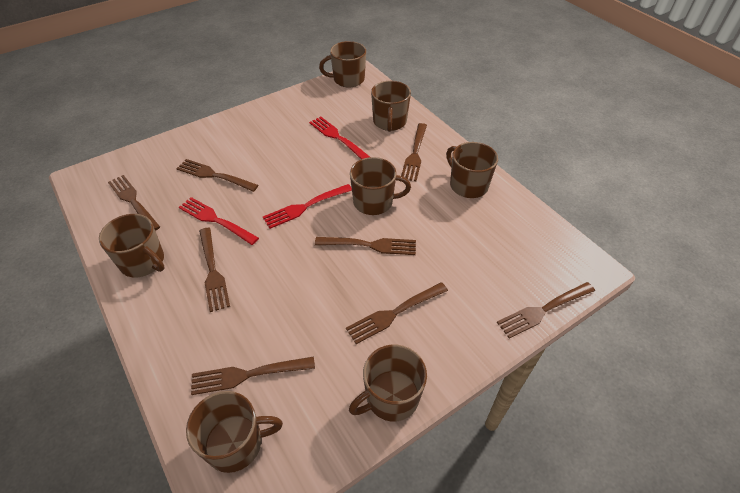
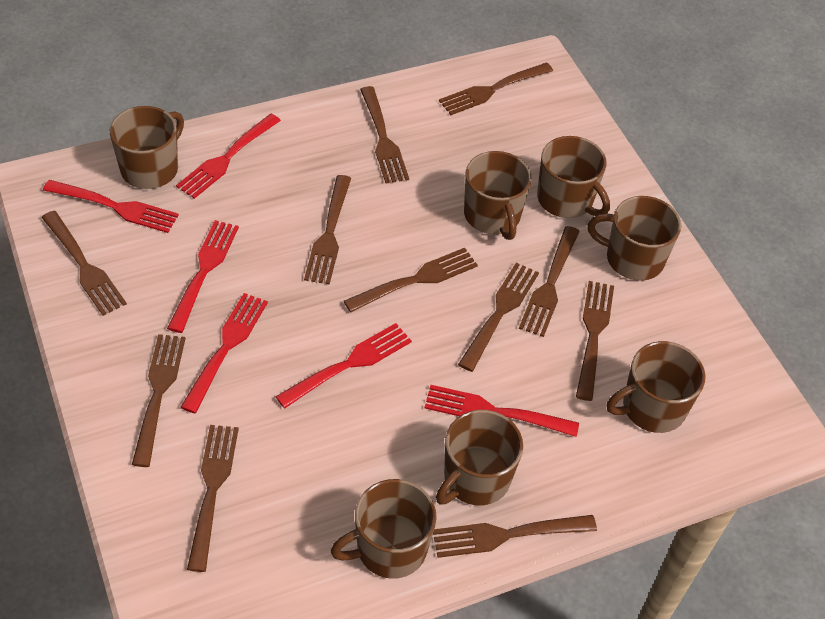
brown fork: [108,175,160,231] [176,159,258,192] [191,356,315,395] [199,228,230,312] [315,237,416,255] [346,282,448,344] [401,123,427,181] [497,282,595,339] = 8 -> [41,211,127,316] [132,334,186,467] [187,425,239,572] [304,175,351,285] [344,248,478,312] [360,86,409,183] [433,515,597,558] [439,63,553,115] [458,263,539,372] [519,226,580,337] [576,281,614,401] = 11
red fork: [179,197,259,245] [263,184,352,229] [309,117,370,159] = 3 -> [43,180,179,233] [167,220,239,333] [176,114,281,199] [180,293,268,413] [275,323,412,408] [424,385,579,437] = 6

